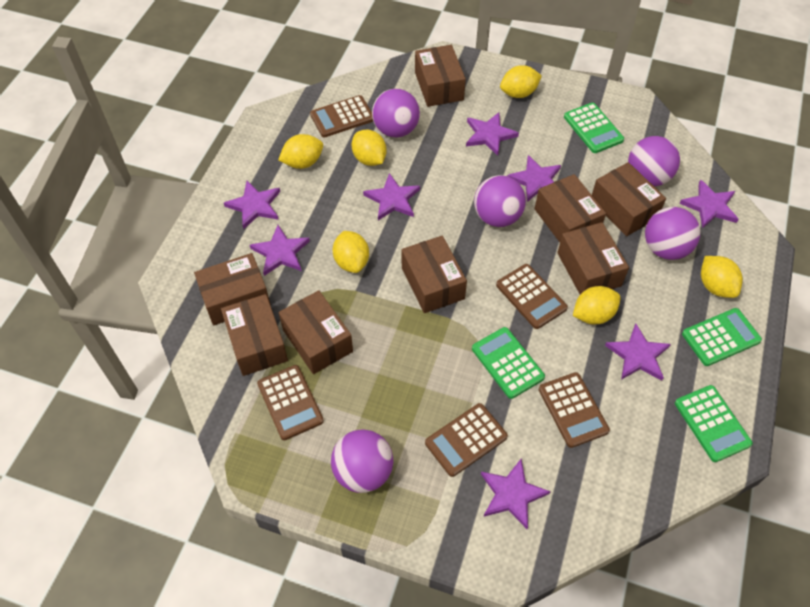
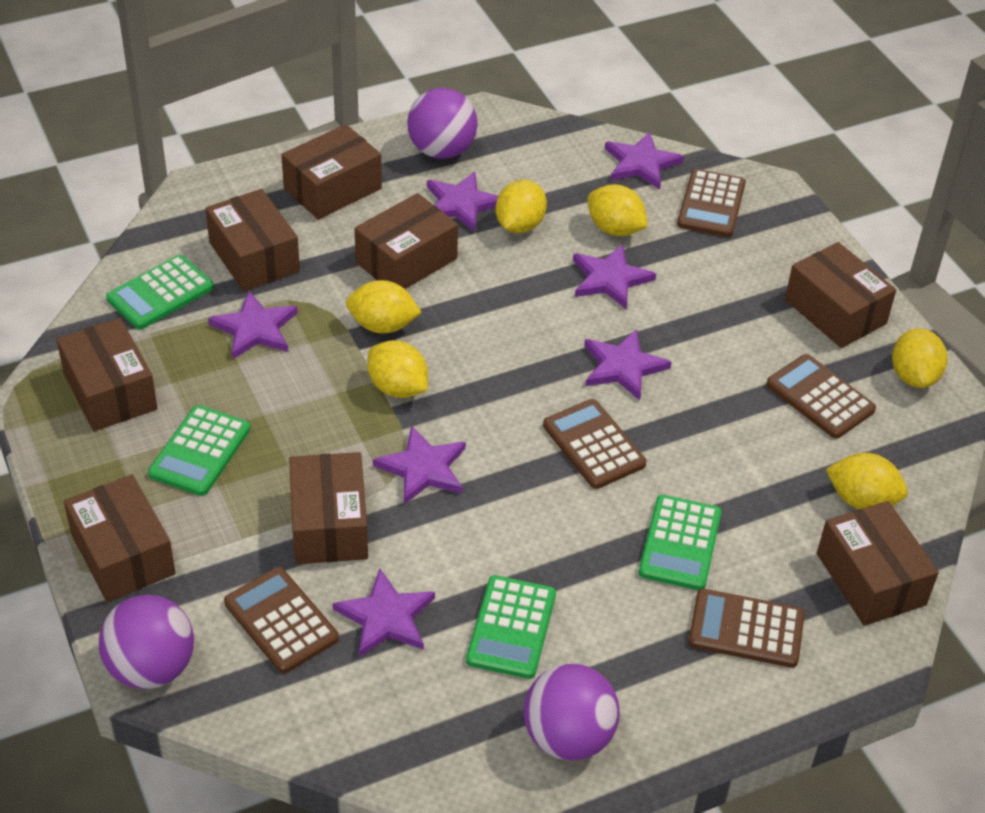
purple ball: [331,429,393,493] [372,89,420,137] [474,175,526,227] [628,136,680,186] [645,207,700,260] = 5 -> [99,595,194,689] [407,88,478,159] [524,664,620,761] = 3
purple star: [224,181,280,229] [250,225,310,276] [363,173,420,220] [466,112,519,156] [481,458,551,529] [507,155,561,202] [605,324,671,381] [679,180,738,229] = 8 -> [208,291,298,360] [333,568,435,657] [373,426,466,504] [427,172,498,232] [573,244,656,310] [584,329,672,400] [605,132,684,189] = 7

